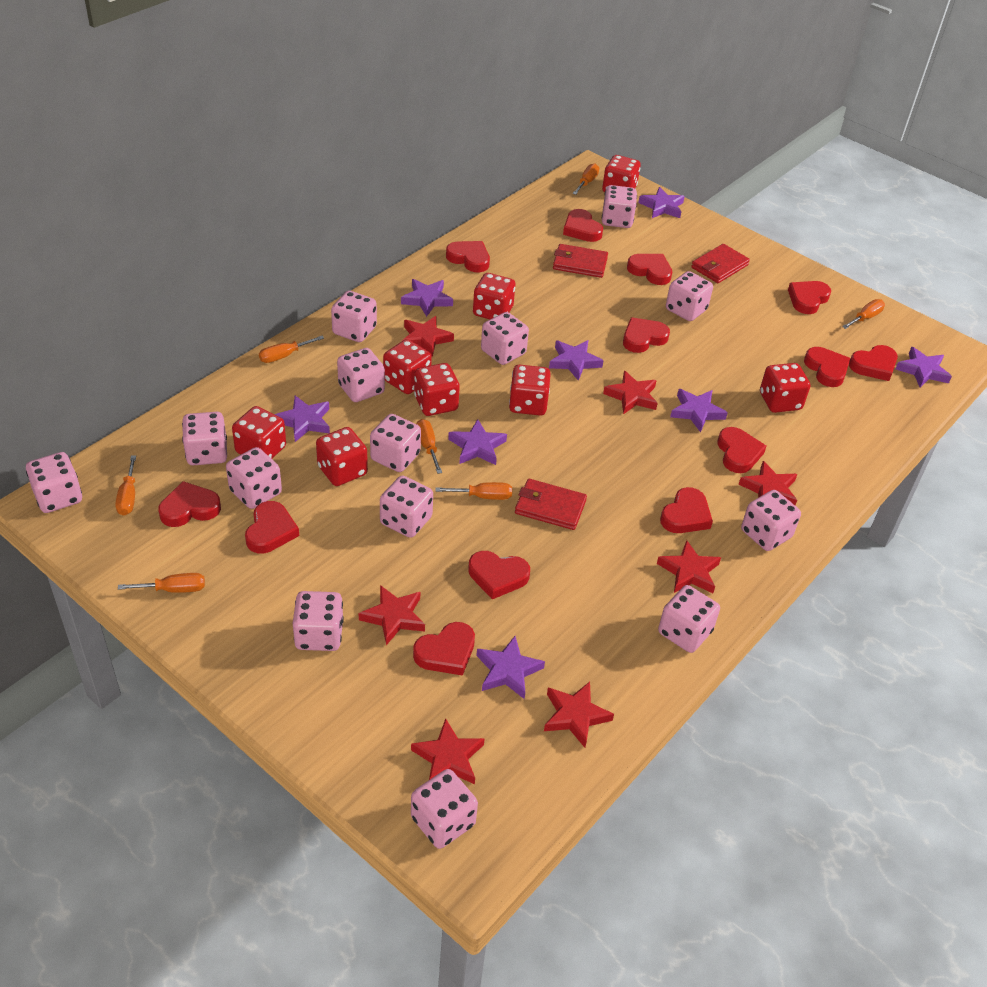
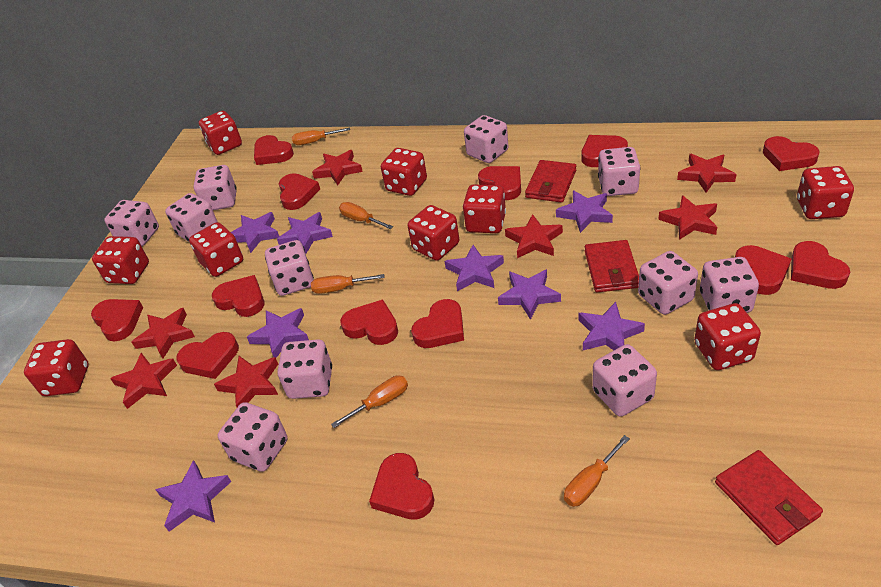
orange screwdriver: [115,455,136,515] [118,573,205,593] [259,336,324,363] [416,419,442,474] [435,482,512,500] [572,163,599,195] [842,299,885,329] = 7 -> [292,128,350,145] [311,274,385,294] [331,375,408,428] [339,202,393,229] [564,435,630,507] = 5
pink dice: [26,452,82,513] [182,412,227,465] [226,447,282,509] [293,591,344,651] [331,291,377,342] [337,348,385,402] [370,414,421,472] [380,476,433,538] [411,769,478,849] [481,312,529,365] [602,185,637,228] [658,585,720,653] [666,271,713,321] [741,490,801,551] = 14 -> [104,200,159,246] [165,193,218,241] [193,165,237,210] [218,402,288,472] [265,240,314,296] [277,339,332,399] [464,115,508,163] [592,344,657,417] [598,147,641,196] [638,251,698,315] [700,257,759,313] = 11
red dice: [232,406,286,459] [316,427,368,486] [383,339,432,394] [414,363,460,416] [473,273,515,319] [509,365,551,416] [602,155,641,192] [760,363,810,413] = 8 -> [24,339,89,396] [92,236,149,284] [189,222,243,277] [199,111,242,155] [381,148,427,196] [408,205,459,261] [463,185,506,233] [694,303,761,370] [797,166,854,219] = 9

